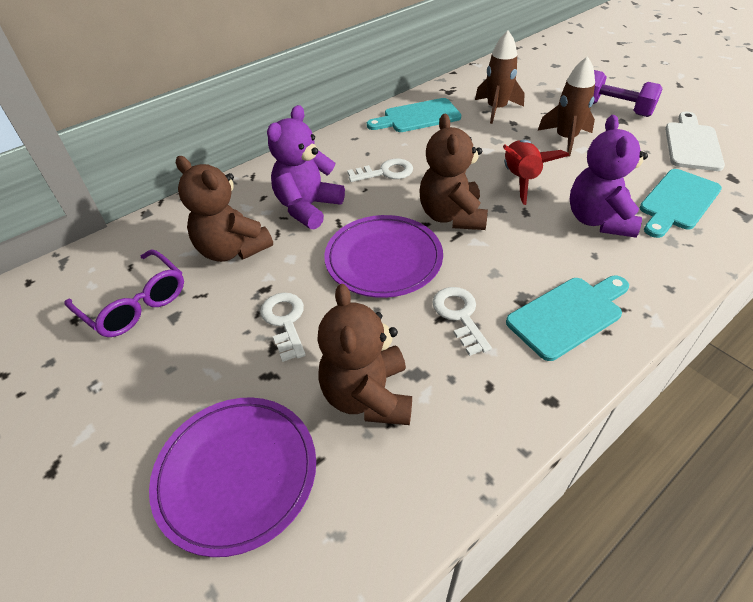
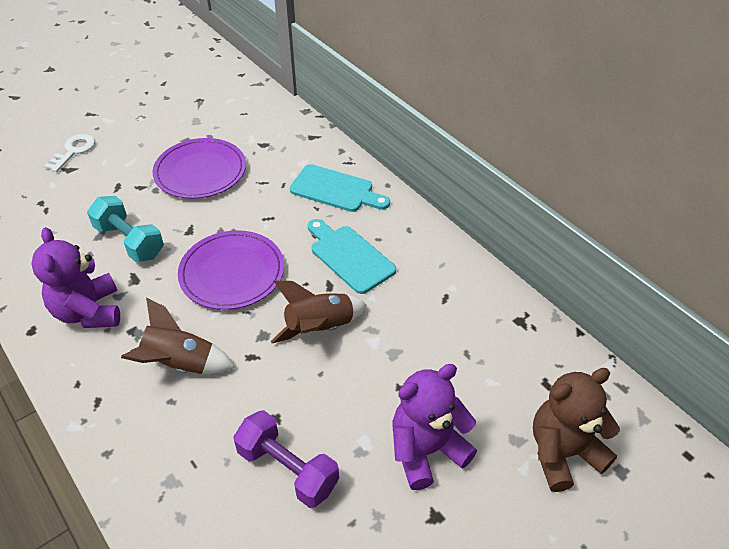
brown teddy bear: [176,156,273,262] [317,284,412,425] [419,114,488,230] = 3 -> [533,368,620,492] = 1
purple glasses: [64,249,184,337] = 1 -> none = 0
red rocket: [503,140,569,205] = 1 -> none = 0
turquoise cutting board: [367,98,461,132] [506,276,629,361] [639,169,722,238] = 3 -> [289,164,390,212] [308,219,396,294] = 2
turquoise dumbbell: none = 0 -> [87,196,164,262] = 1
white cutting board: [665,112,725,171] = 1 -> none = 0
white key: [261,293,306,362] [347,159,413,182] [432,287,492,356] = 3 -> [44,134,95,172] = 1

